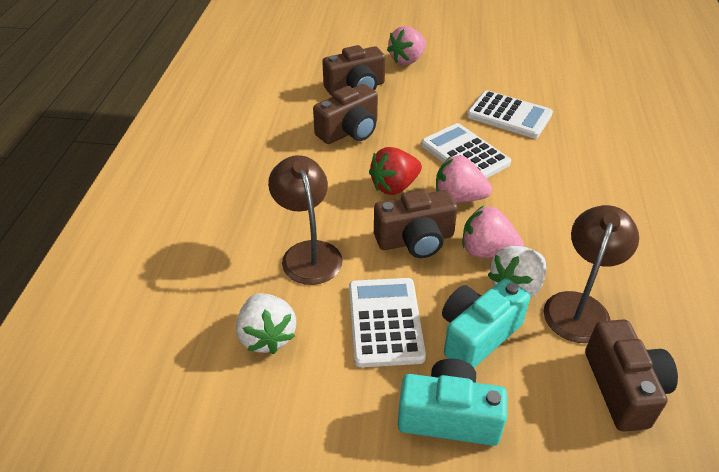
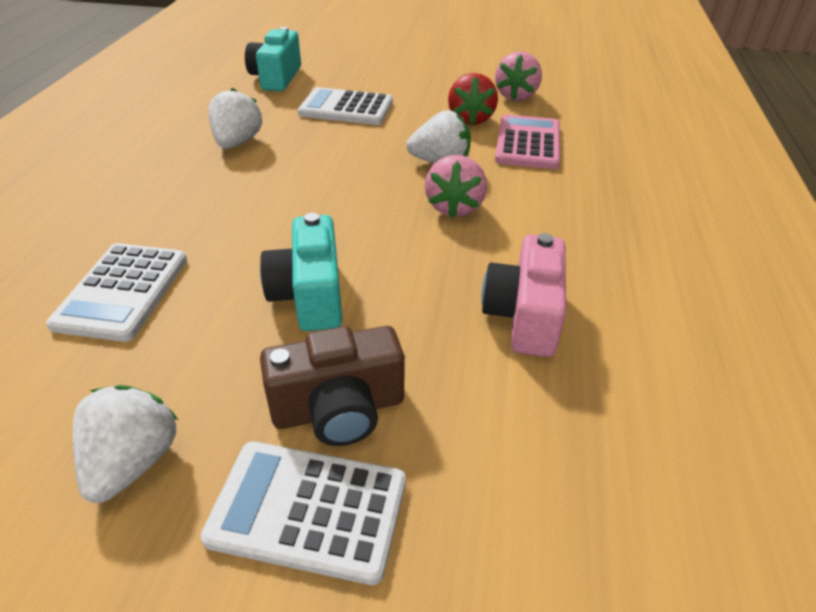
brown camera: [313,84,378,144] [322,45,385,96] [374,190,458,258] [585,319,678,432] = 4 -> [260,326,405,446] = 1
brown lamp: [268,155,343,285] [544,205,639,343] = 2 -> none = 0
pink calculator: none = 0 -> [495,115,560,169] = 1
pink camera: none = 0 -> [481,233,566,357] = 1
pink strawberry: [387,26,426,65] [436,155,492,203] [462,206,524,258] = 3 -> [425,155,487,218] [495,52,542,101] = 2
white strawberry: [236,293,296,354] [488,246,546,298] = 2 -> [73,385,178,503] [208,88,262,149] [407,110,471,164] = 3

